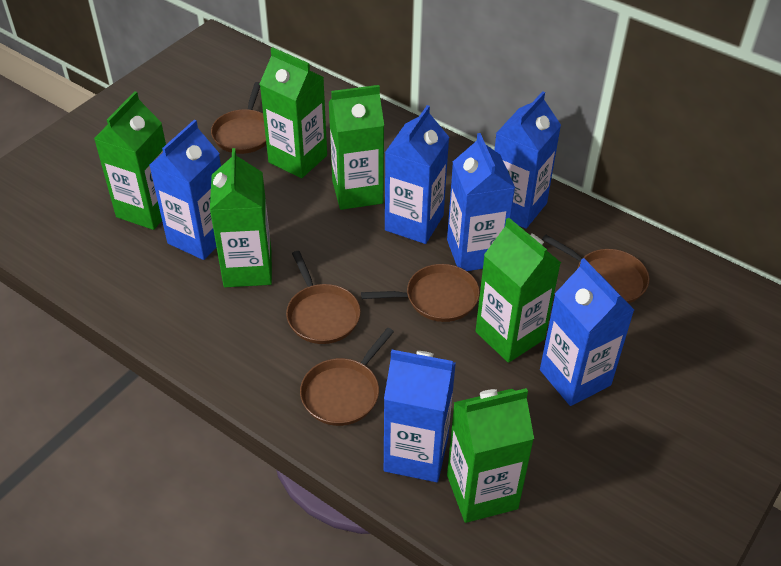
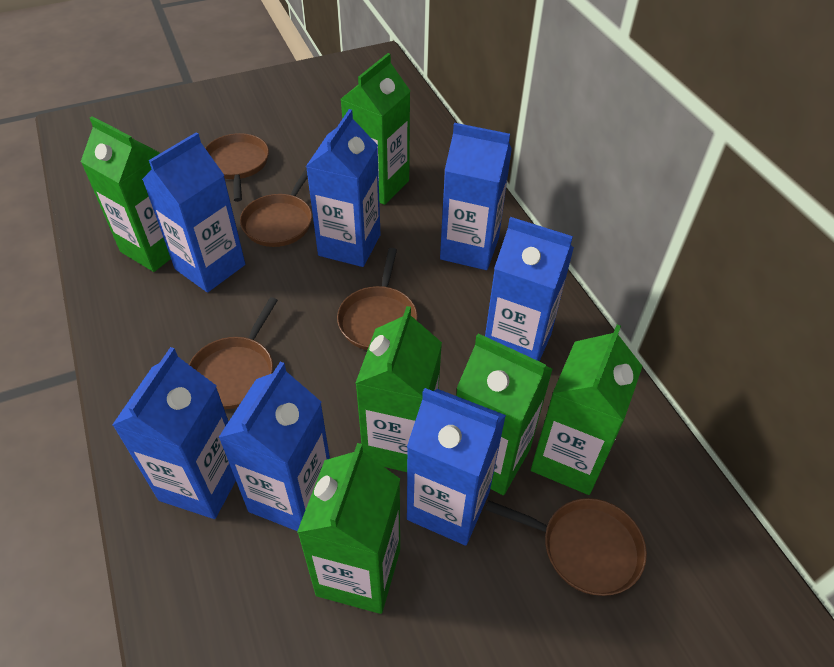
blue carton: [150,120,221,260] [384,350,456,482] [385,105,449,244] [447,133,515,271] [494,91,561,229] [540,258,634,406] = 6 -> [112,347,236,519] [142,132,245,292] [218,362,330,531] [306,109,381,267] [407,388,506,545] [440,123,512,270] [485,217,574,361] = 7

